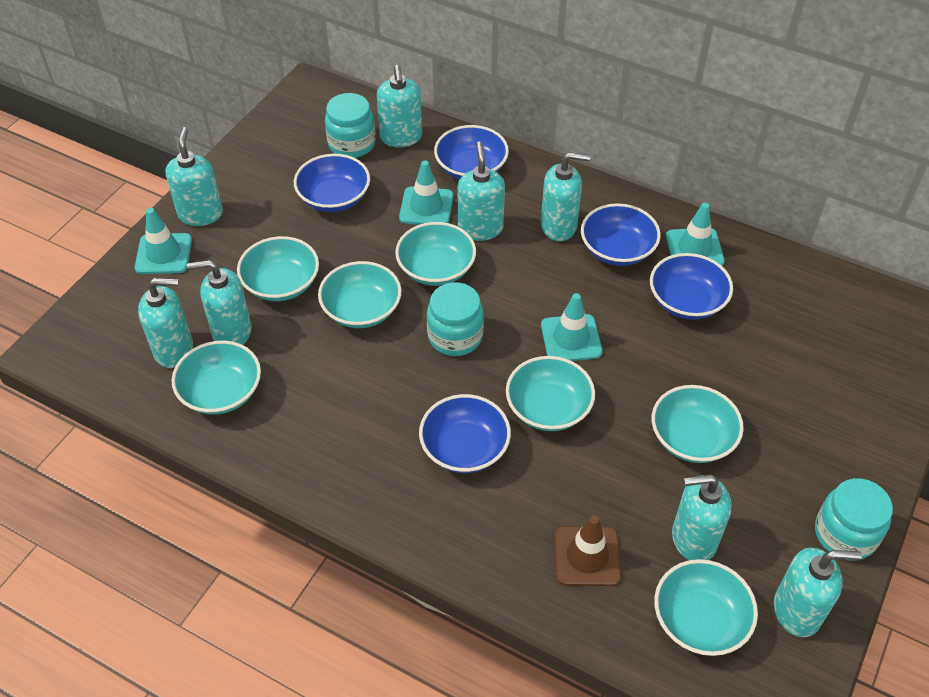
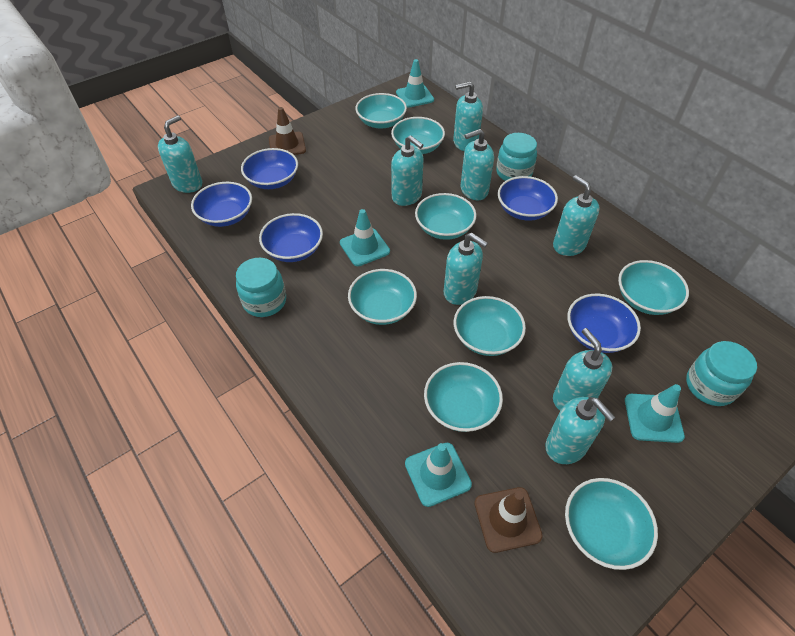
brown traffic cone: [555,515,621,586] = 1 -> [269,107,306,155] [474,487,543,553] = 2
turquoise bowl: [172,341,261,415] [237,236,319,301] [318,261,402,328] [395,222,476,286] [506,356,595,431] [652,385,744,463] [654,559,758,656] = 7 -> [348,269,417,325] [356,93,407,129] [391,117,445,154] [415,193,476,240] [424,362,503,432] [454,296,526,356] [565,478,658,570] [618,260,689,315] = 8

